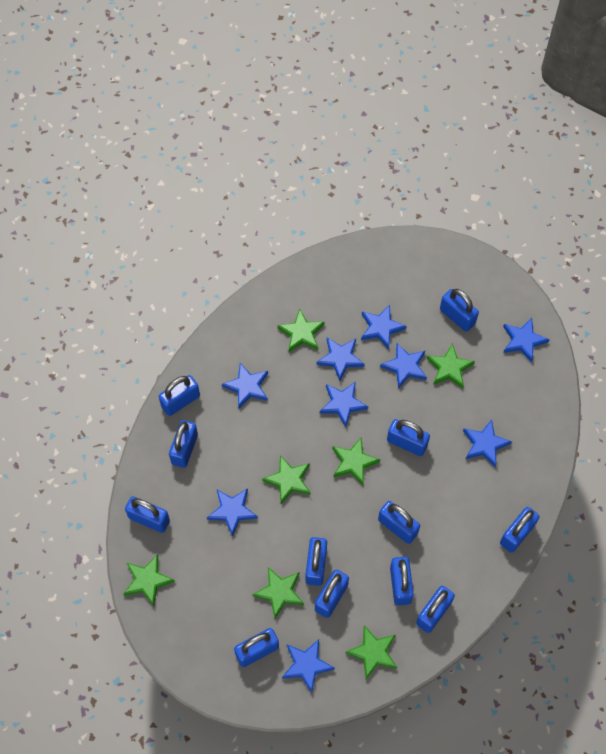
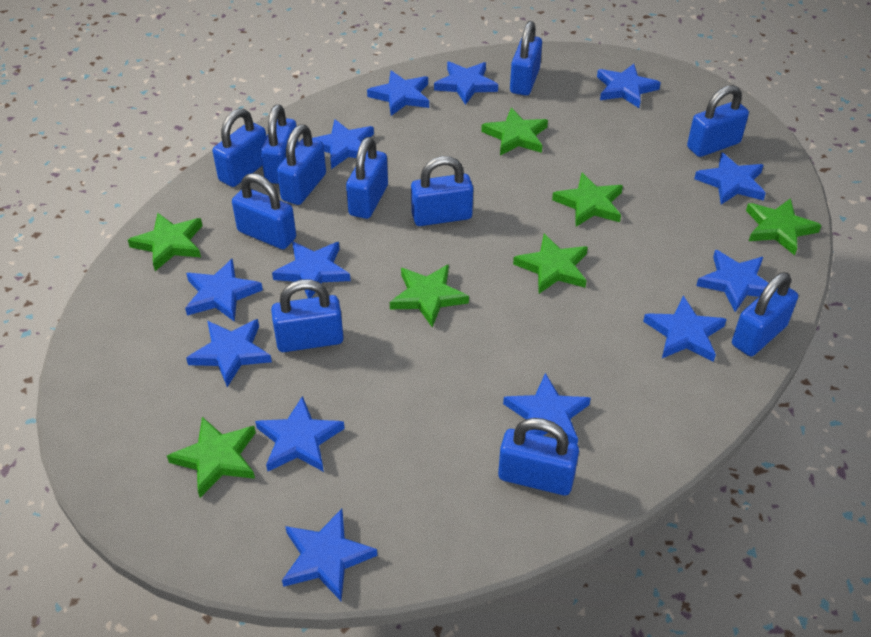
blue padlock: [125,496,170,533] [158,375,200,416] [169,420,198,468] [234,628,279,667] [306,537,327,586] [315,569,349,618] [378,501,420,544] [387,419,430,456] [390,557,414,605] [416,586,455,633] [440,289,479,332] [500,507,540,553] = 12 -> [213,108,266,187] [232,173,296,249] [260,104,299,184] [271,280,344,352] [277,124,326,205] [346,137,388,219] [411,156,473,226] [498,418,579,495] [510,21,542,96] [687,85,749,157] [732,272,798,356] = 11
blue star: [207,488,258,537] [222,363,268,408] [282,639,335,693] [316,338,365,381] [320,382,368,427] [361,305,407,349] [380,343,427,389] [463,419,512,467] [503,318,550,363] = 9 -> [185,259,263,322] [186,319,272,387] [255,396,345,472] [272,241,351,298] [282,509,377,601] [312,119,374,169] [367,70,429,116] [434,61,498,105] [503,373,591,444] [597,64,661,108] [643,296,727,362] [694,152,766,205] [696,250,768,312] = 13

